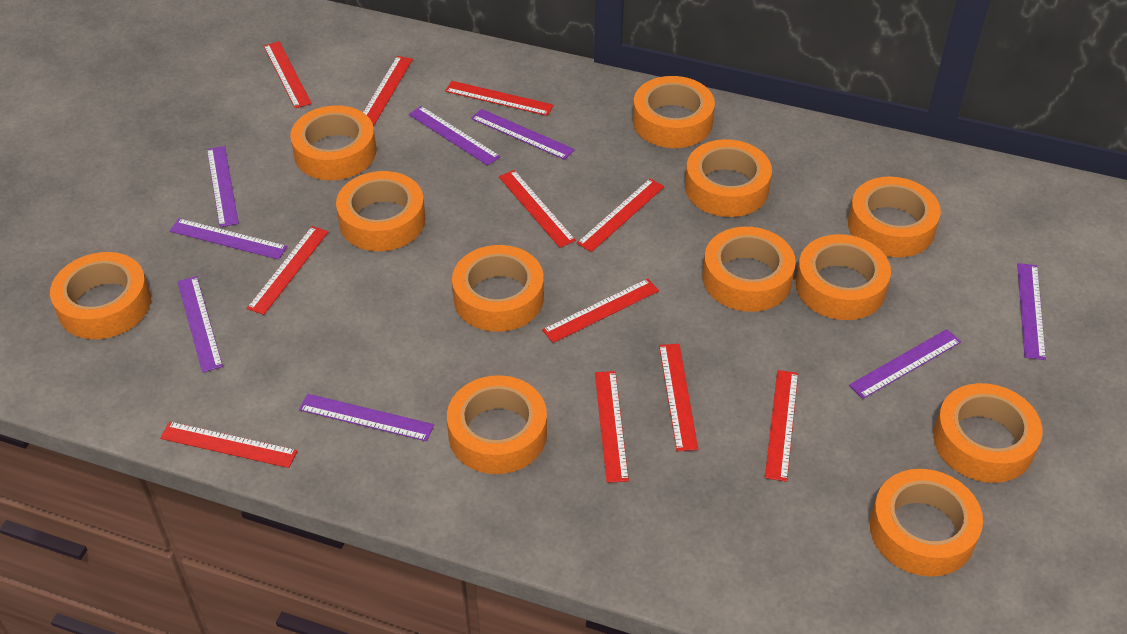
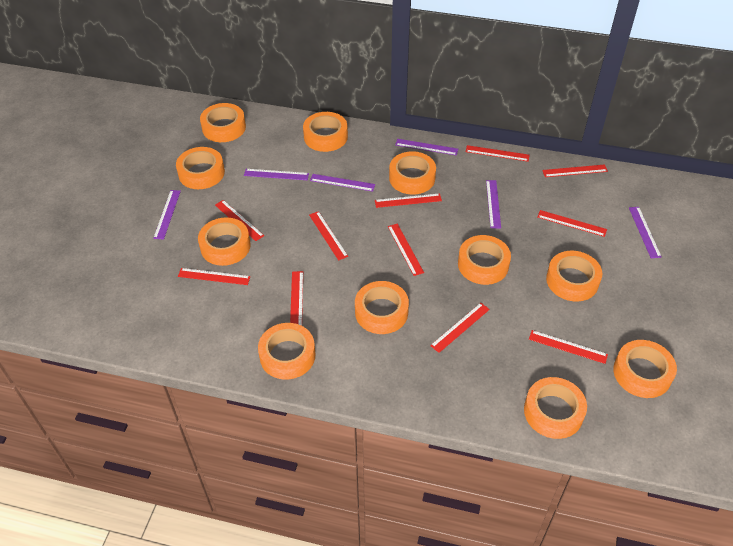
orange tape: [50,252,151,339] [290,105,376,180] [336,171,425,251] [447,375,547,474] [452,245,544,332] [633,76,715,148] [685,139,772,217] [703,227,796,312] [796,234,891,320] [848,177,941,257] [870,469,983,577] [933,383,1042,483] = 12 -> [176,147,225,189] [198,218,250,266] [200,103,246,142] [258,323,315,380] [303,112,348,152] [355,281,409,334] [389,151,436,195] [458,235,511,285] [524,377,587,439] [546,251,602,302] [613,340,677,398] = 11
purple ruler: [170,218,287,260] [177,276,223,373] [207,146,239,227] [299,394,434,441] [409,106,500,166] [471,109,575,160] [849,329,961,399] [1017,263,1046,360] = 8 -> [153,190,181,239] [244,169,309,180] [310,174,375,191] [395,139,458,156] [486,180,501,229] [629,207,662,258] = 6

